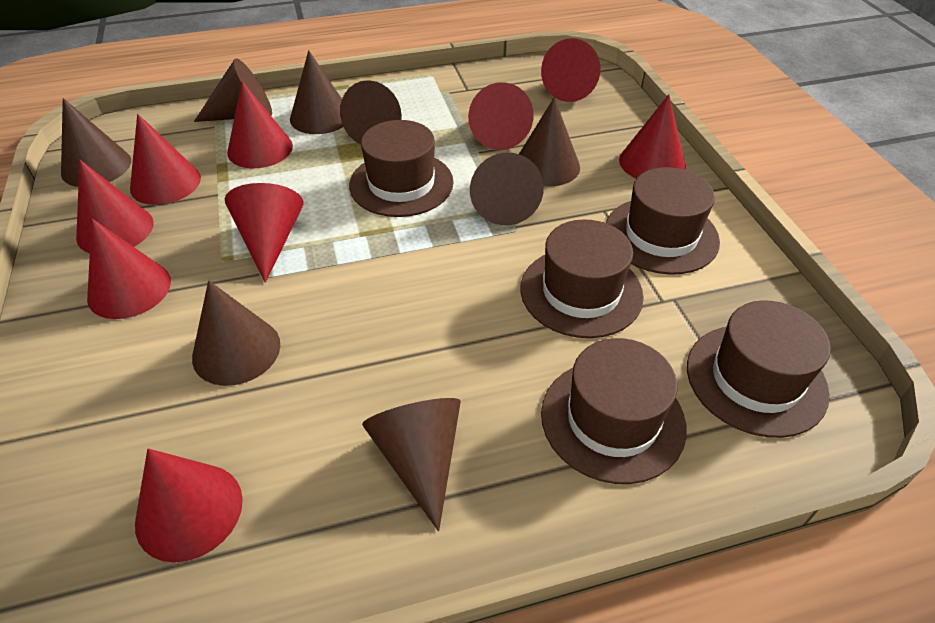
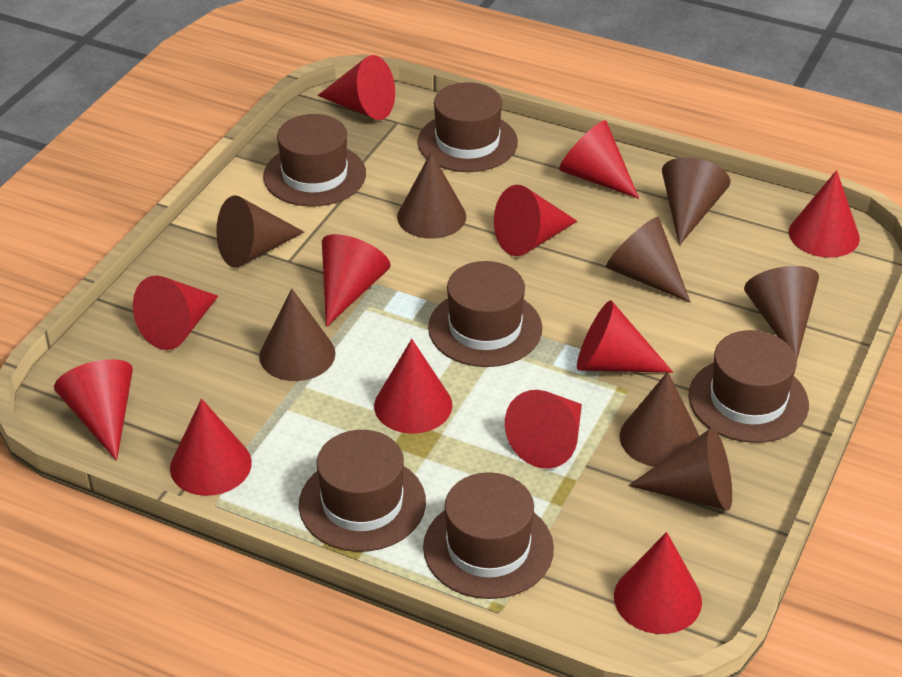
brown hat: [349,120,454,217] [520,219,644,338] [541,338,687,484] [606,167,720,275] [687,301,831,438] = 5 -> [263,114,366,207] [299,430,426,552] [418,82,518,172] [423,472,554,599] [428,261,542,367] [688,330,809,443] = 6
red cone: [76,160,154,253] [87,219,171,319] [130,114,201,205] [135,449,243,562] [225,183,304,283] [227,81,293,168] [468,82,534,150] [541,38,600,102] [619,94,686,179] = 9 -> [54,359,133,461] [133,275,218,350] [170,398,252,496] [318,55,395,120] [322,234,390,327] [374,339,452,434] [494,185,577,256] [505,390,582,469] [559,120,639,199] [577,300,673,373] [614,532,702,634] [789,170,860,258] = 12

